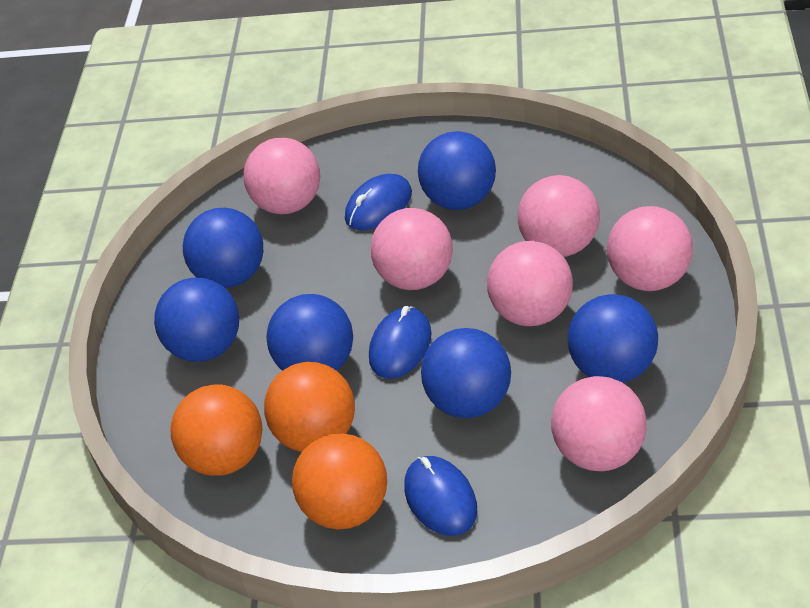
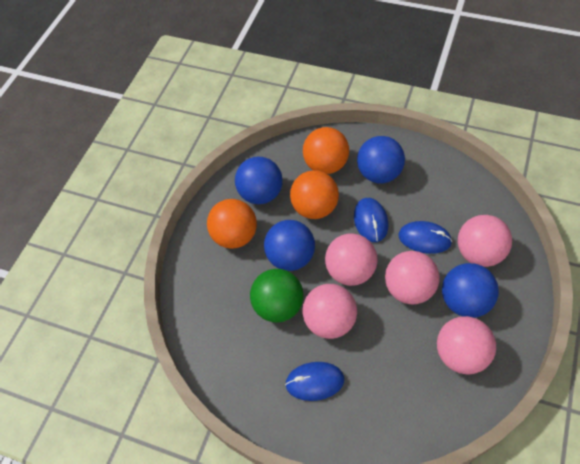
blue ball: [154,278,239,362] [183,208,263,288] [266,294,353,371] [418,131,496,210] [421,328,511,418] [568,294,658,383] = 6 -> [235,157,283,204] [264,220,315,271] [357,136,405,183] [442,263,499,317] = 4
green ball: none = 0 -> [250,269,303,323] = 1
pink ball: [244,138,320,214] [371,208,453,290] [487,241,573,326] [518,175,600,257] [551,376,646,471] [607,206,693,291] = 6 -> [302,284,357,339] [325,233,378,286] [385,251,440,304] [437,316,496,375] [458,215,512,267] = 5

